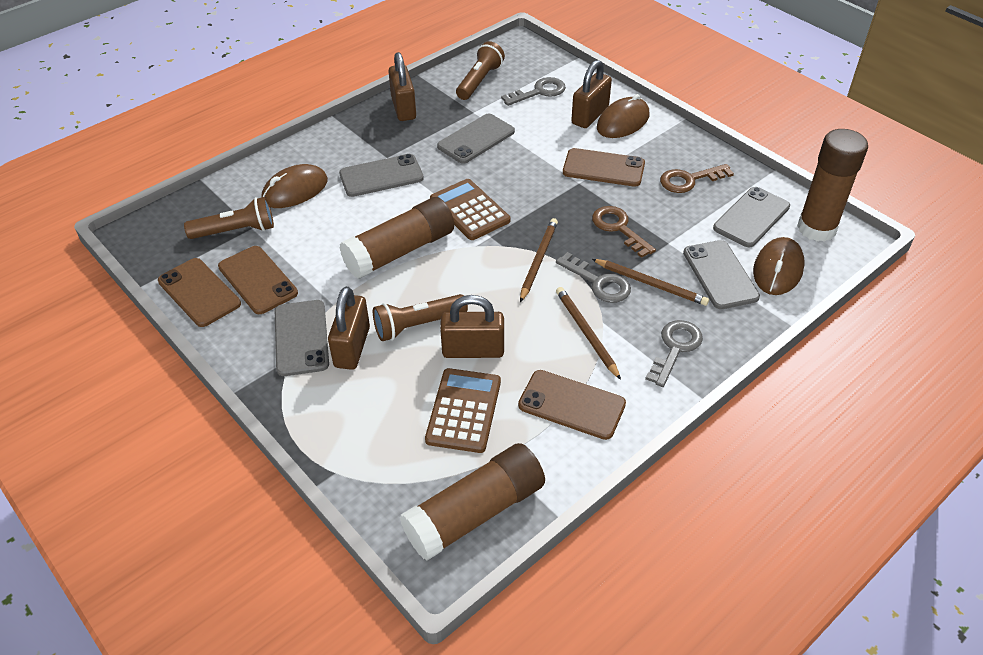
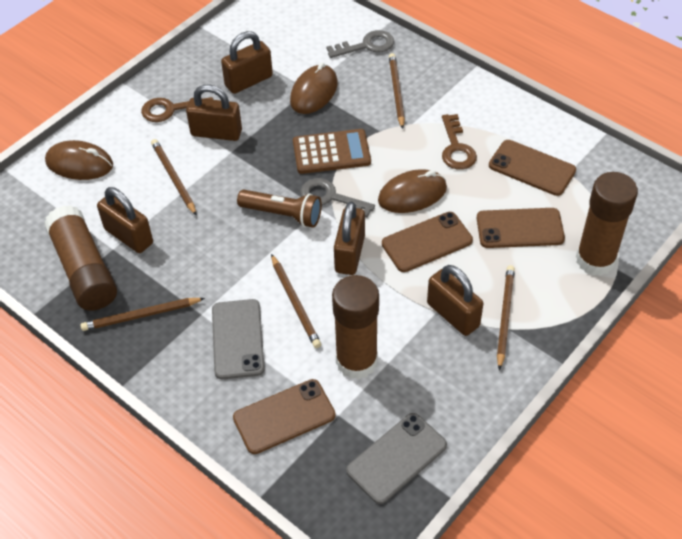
brown calculator: [425,368,501,453] [430,179,510,240] = 2 -> [293,129,371,174] = 1
brown flashlight: [184,197,274,239] [373,294,468,341] [456,41,505,100] = 3 -> [237,190,322,228] = 1
brown padlock: [328,287,370,370] [388,52,416,121] [440,295,504,358] [571,60,612,128] = 4 -> [97,187,153,253] [186,85,242,141] [221,31,273,94] [334,202,365,275] [427,265,483,336] = 5
brown pencil: [520,218,558,302] [556,287,621,380] [592,259,709,306] = 3 -> [80,298,205,331] [151,139,197,216] [271,254,321,348] [389,53,405,129] [497,265,515,370] = 5
grey key: [501,77,566,106] [556,252,631,303] [645,320,703,387] = 3 -> [300,178,375,218] [327,30,394,58] = 2
grey phone: [275,300,329,376] [339,154,424,197] [437,113,515,164] [683,240,760,309] [713,187,790,247] = 5 -> [212,299,265,379] [346,413,447,504] = 2

